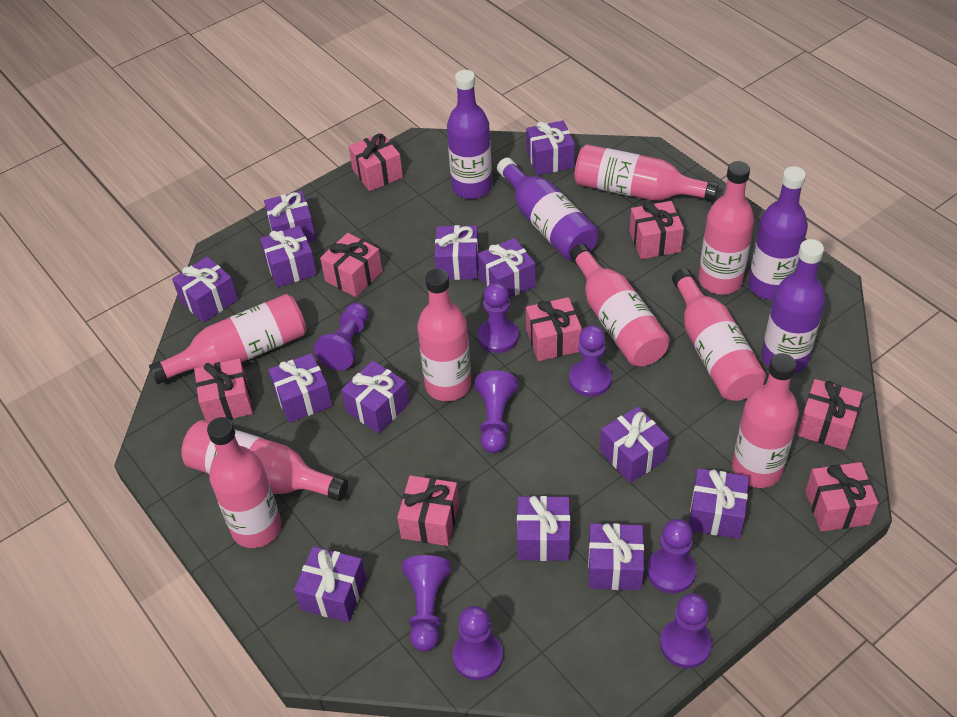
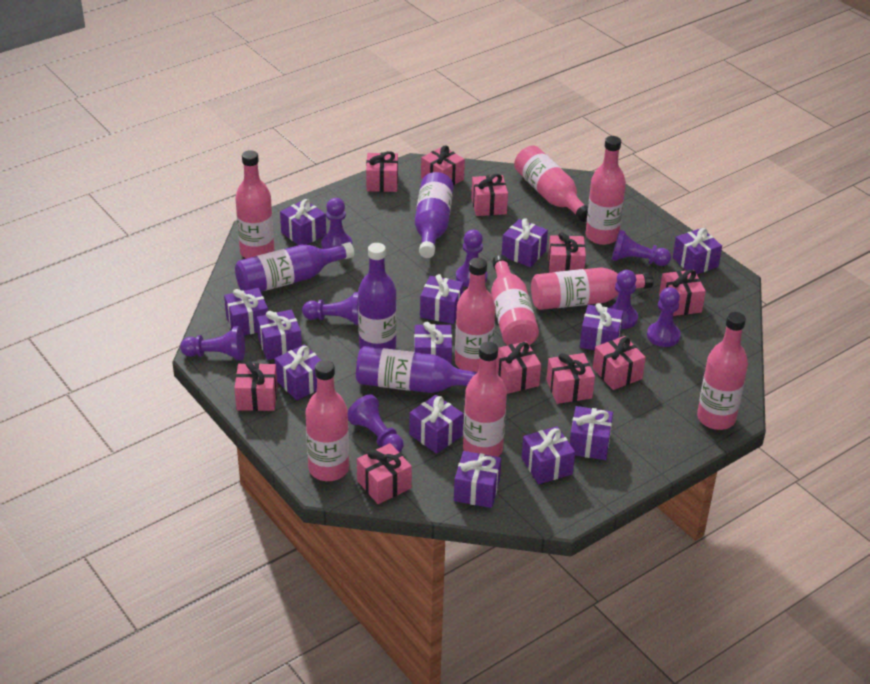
pink gift: [194,358,253,422] [320,233,382,297] [349,133,403,191] [397,475,459,546] [526,297,582,361] [629,201,684,259] [797,379,863,450] [805,462,878,532] = 8 -> [234,361,277,411] [357,443,412,504] [366,151,398,192] [421,145,465,186] [471,174,508,216] [496,341,541,394] [546,353,595,404] [548,232,586,273] [593,336,646,390] [659,270,706,316] = 10

